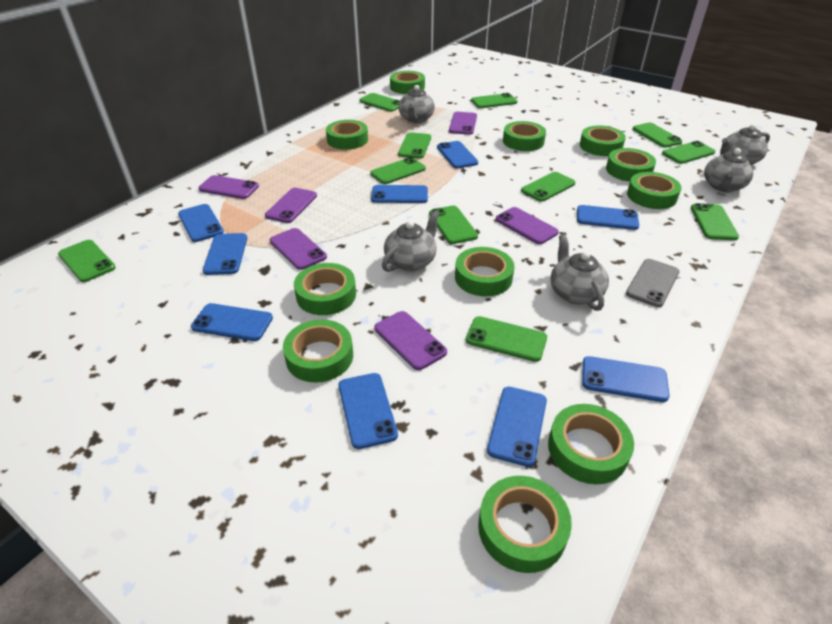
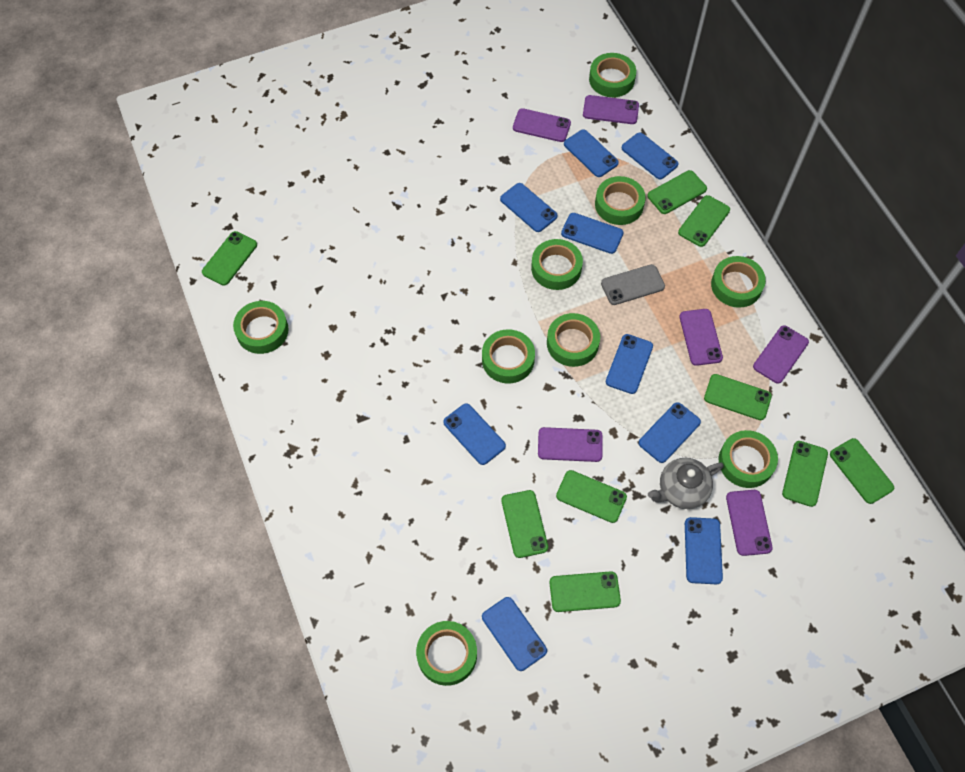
green phone: [58,240,116,282] [360,93,400,112] [370,157,426,184] [398,132,431,158] [429,206,478,244] [466,316,547,362] [471,93,517,108] [521,172,575,202] [633,123,682,148] [662,141,715,164] [691,203,739,240] = 11 -> [202,231,257,285] [502,490,548,558] [550,571,621,612] [556,470,627,523] [647,170,707,214] [678,195,730,247] [704,374,772,420] [782,441,828,507] [830,438,894,504] = 9
green tape: [283,319,353,383] [294,263,356,315] [326,120,368,150] [390,71,425,94] [455,247,514,296] [478,476,572,573] [503,121,546,151] [548,404,634,484] [580,126,626,156] [606,148,656,182] [627,172,681,209] = 11 -> [233,301,289,354] [416,621,477,686] [482,329,535,384] [531,239,583,290] [547,313,600,367] [589,53,636,97] [595,176,646,225] [711,256,766,308] [719,430,778,488] = 9
grey teapot: [382,210,440,272] [398,85,435,123] [550,234,609,311] [704,148,753,193] [720,124,770,165] = 5 -> [648,458,724,509] = 1

